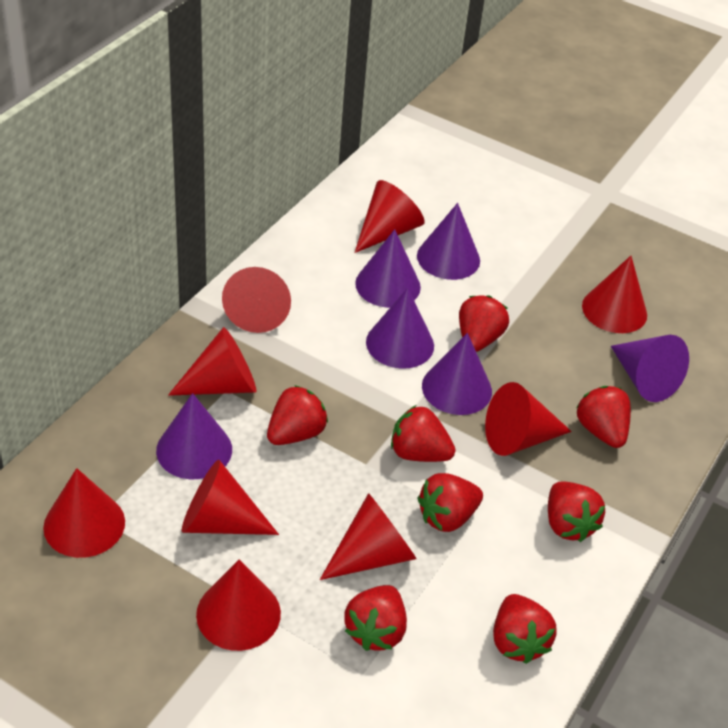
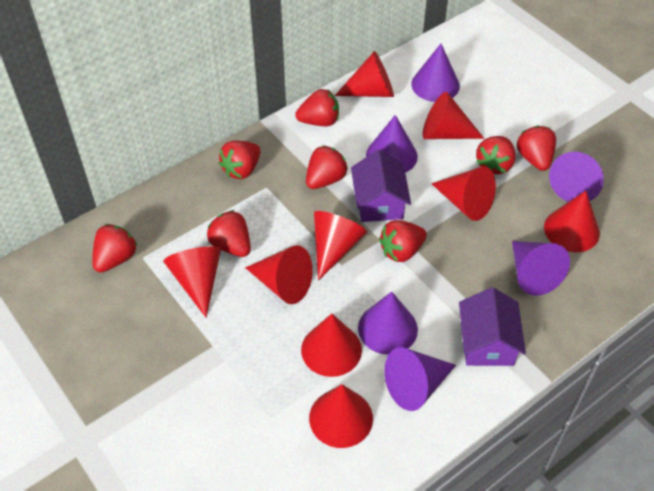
purple house: none = 0 -> [351,150,411,222] [459,287,526,366] = 2

